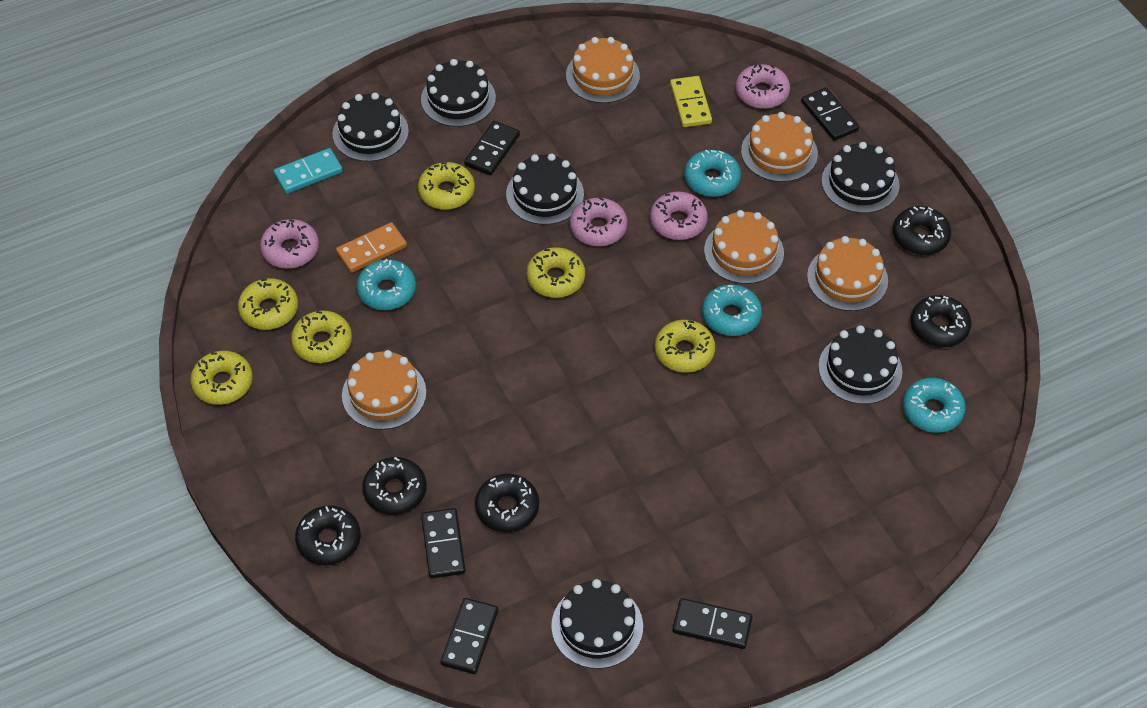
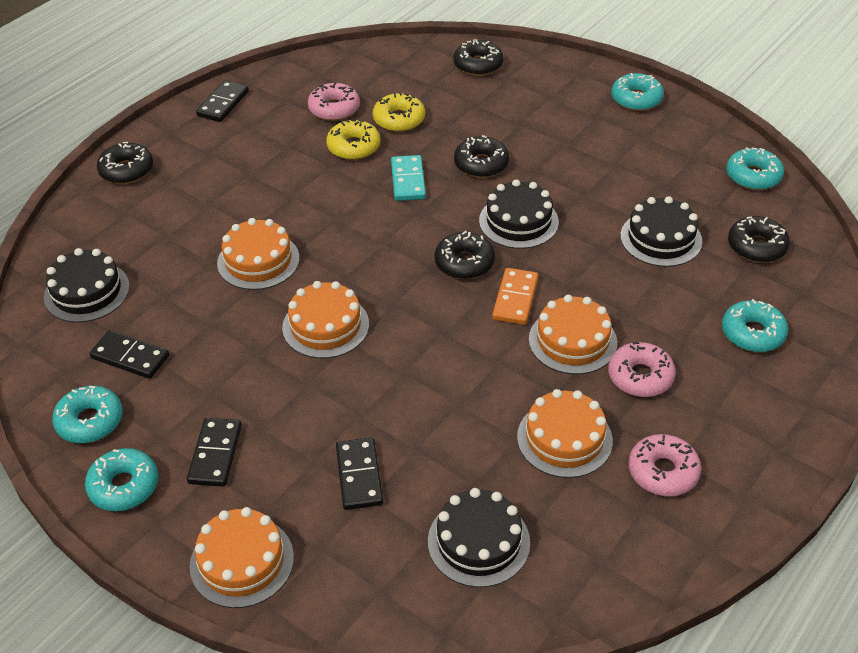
black cake: [333,93,409,162] [421,59,496,127] [506,153,584,225] [551,579,643,669] [818,325,903,404] [821,142,900,213] = 6 -> [44,248,130,323] [428,488,530,587] [479,179,559,249] [620,196,702,267] = 4
black domino: [421,508,465,578] [441,598,498,674] [464,121,520,176] [673,598,753,649] [801,87,859,141] = 5 -> [90,330,169,379] [187,418,242,487] [196,80,249,122] [336,438,383,510] = 4
pink donut: [260,219,319,268] [570,197,627,246] [650,191,708,240] [735,64,790,109] = 4 -> [308,82,360,121] [608,342,676,397] [628,434,701,496] = 3
turquoise donut: [356,259,416,310] [684,150,741,197] [702,284,762,336] [903,378,966,433] = 4 -> [52,386,123,443] [85,448,158,511] [611,73,664,111] [722,299,788,352] [726,147,784,190] = 5
yellow domino: [670,76,712,127] = 1 -> none = 0
yellow donut: [190,351,253,405] [238,278,298,330] [291,311,352,363] [418,162,475,210] [527,247,585,298] [655,320,715,373] = 6 -> [326,119,381,160] [373,92,425,132] = 2

